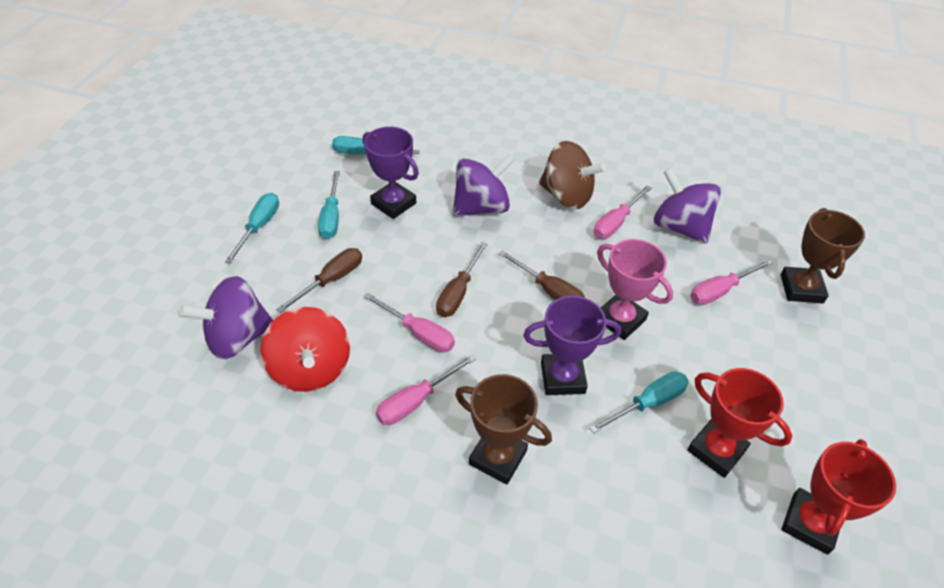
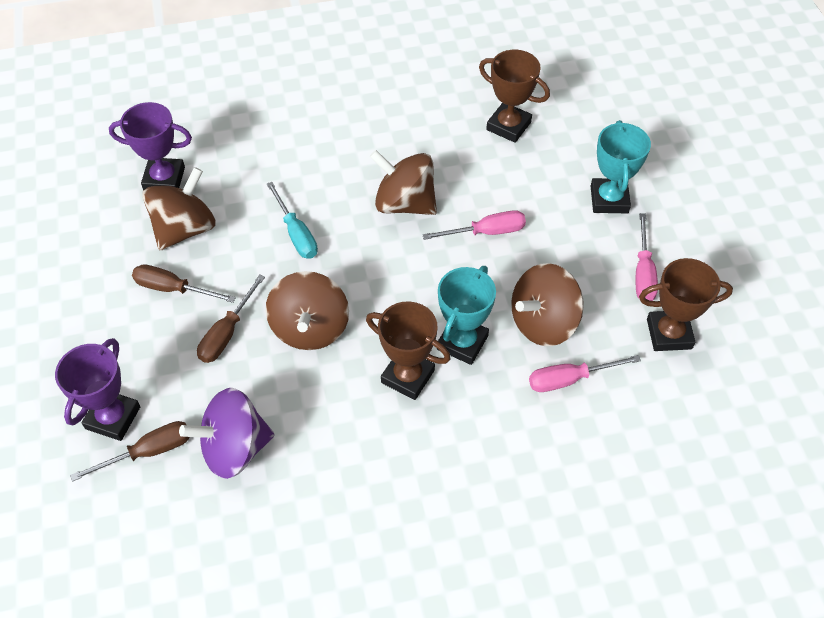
brown spinning top: [539,141,606,209] = 1 -> [142,167,216,250] [266,271,349,350] [370,150,437,215] [511,263,584,346] = 4
brown trophy: [455,374,552,485] [781,208,865,303] = 2 -> [366,301,451,400] [479,50,550,143] [639,258,733,351] = 3
pink screwdriver: [364,293,455,352] [376,355,476,425] [594,185,652,239] [690,259,773,305] = 4 -> [422,210,526,240] [529,355,641,392] [636,213,658,301] = 3
pink trophy: [597,239,673,340] = 1 -> none = 0
purple spinning top: [179,276,274,359] [453,154,515,216] [654,168,721,244] = 3 -> [179,388,274,479] = 1
red spinning top: [260,307,350,392] = 1 -> none = 0
red trophy: [687,368,793,478] [781,439,896,555] = 2 -> none = 0
turquoise screwdriver: [225,193,279,264] [318,171,340,239] [332,136,420,154] [589,371,689,433] = 4 -> [267,182,318,259] = 1
turquoise trophy: none = 0 -> [437,266,496,365] [591,120,651,213] = 2

